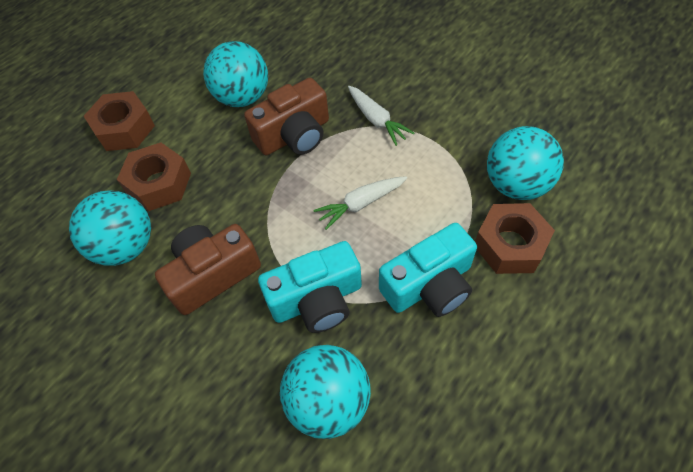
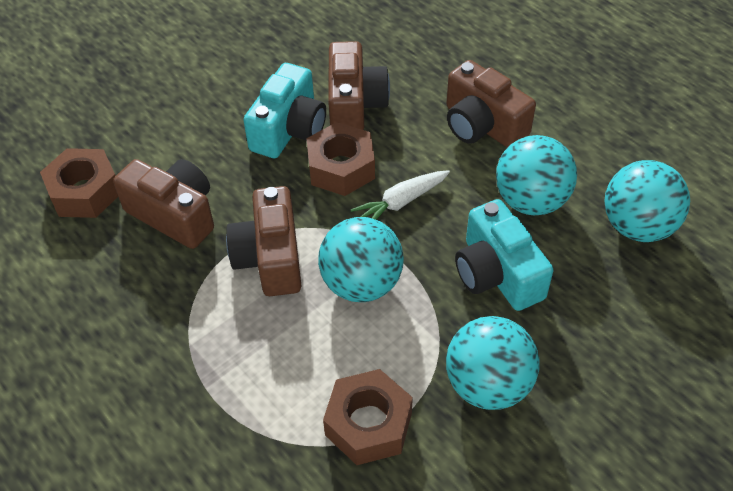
brown camera: [155,224,261,315] [244,78,329,155] = 2 -> [113,159,214,249] [226,186,301,296] [328,41,390,130] [446,60,536,148] = 4
white carrot: [314,176,407,230] [348,86,414,146] = 2 -> [351,170,450,220] = 1

